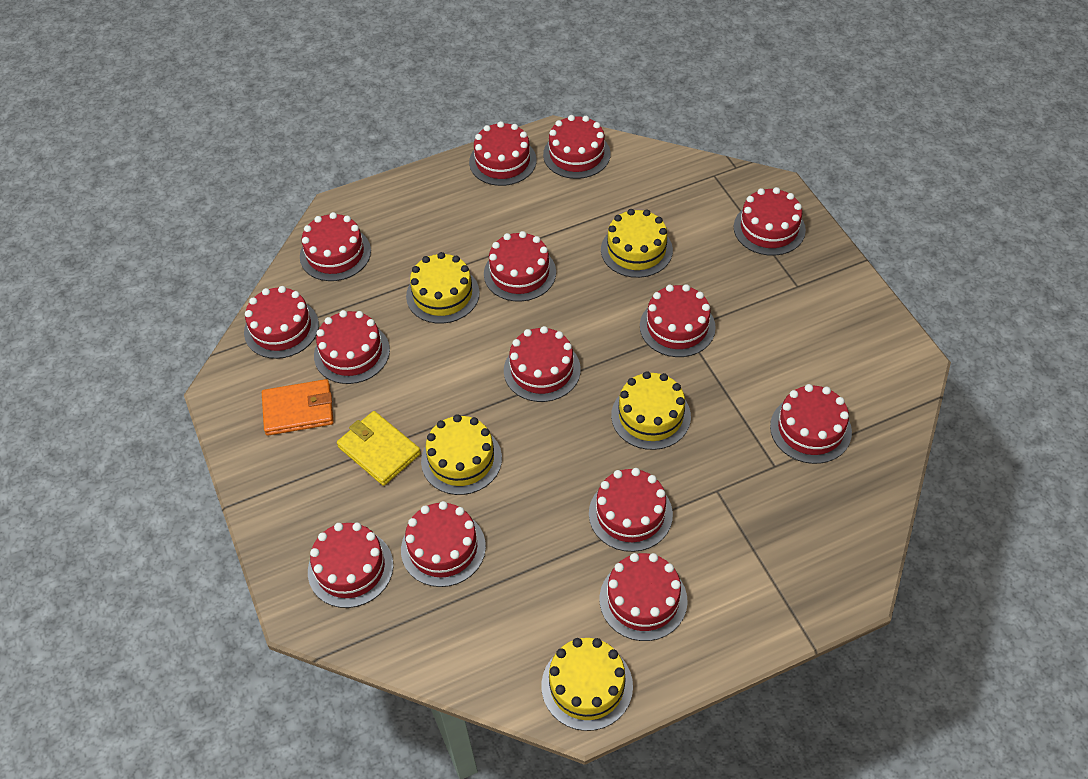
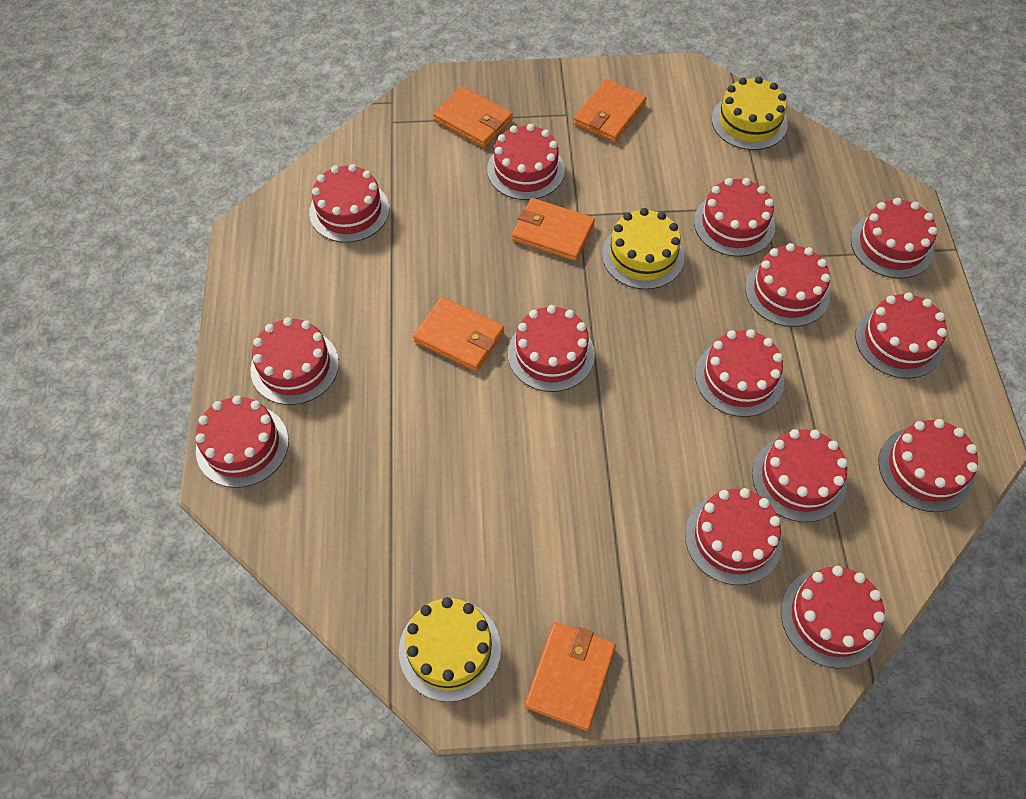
orange wallet: [262,379,334,436] = 1 -> [413,297,504,372] [433,86,513,148] [512,198,595,261] [525,622,616,731] [574,79,647,143] = 5
yellow cake: [406,252,480,323] [421,414,502,495] [541,638,633,731] [601,209,673,278] [611,371,691,450] = 5 -> [399,597,501,702] [602,208,684,290] [712,77,788,150] = 3
yellow wallet: [337,411,421,486] = 1 -> none = 0

